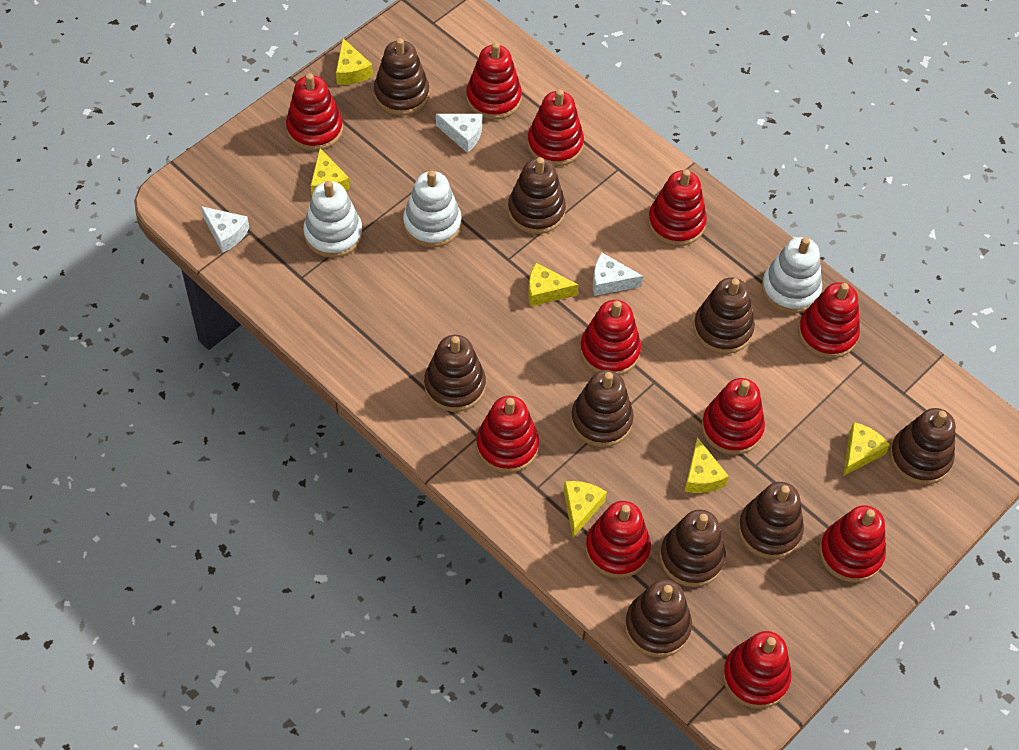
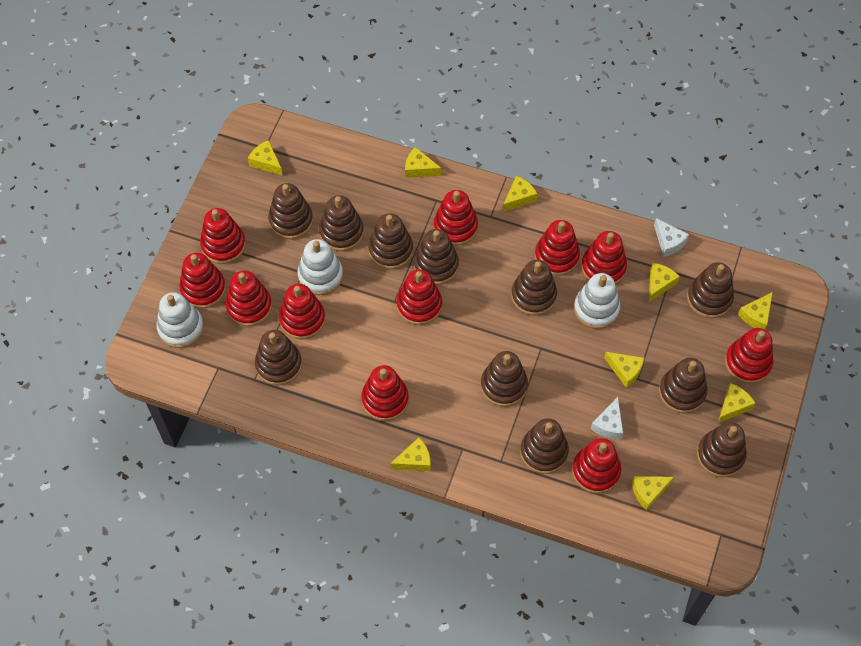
brown stacking toy: [374,38,429,116] [424,335,486,412] [508,157,566,234] [571,370,634,447] [625,580,692,657] [660,509,726,587] [694,278,755,354] [738,482,804,559] [890,408,956,485] = 9 -> [255,330,302,386] [268,183,313,239] [319,195,364,251] [368,213,413,269] [414,229,459,285] [481,351,528,407] [511,260,557,316] [520,418,569,474] [659,358,707,413] [687,262,734,318] [697,422,747,478] = 11
white cheese: [201,206,249,253] [436,114,483,153] [593,253,643,296] = 3 -> [591,397,623,439] [654,218,689,257] = 2
yellow cheese: [310,148,350,194] [336,38,373,85] [528,263,578,307] [564,481,607,537] [685,437,729,493] [843,422,890,476] = 6 -> [248,140,283,176] [390,437,431,471] [405,147,441,178] [503,176,537,212] [604,352,644,388] [632,476,674,510] [649,263,680,302] [718,383,756,423] [738,292,773,329] = 9

